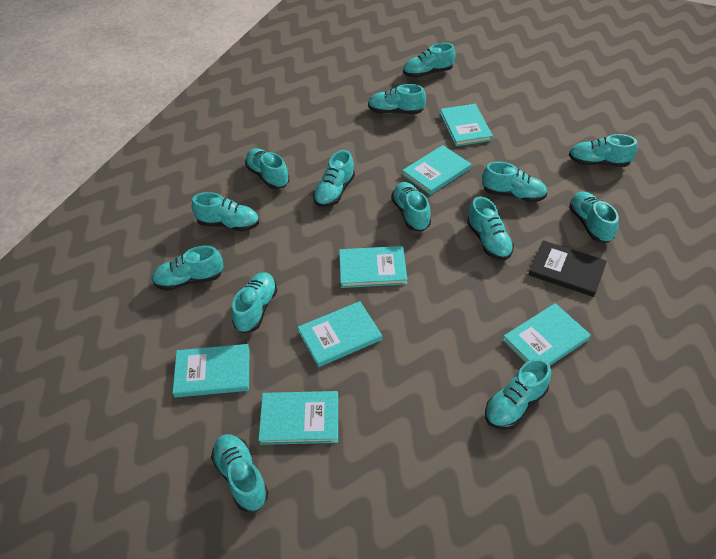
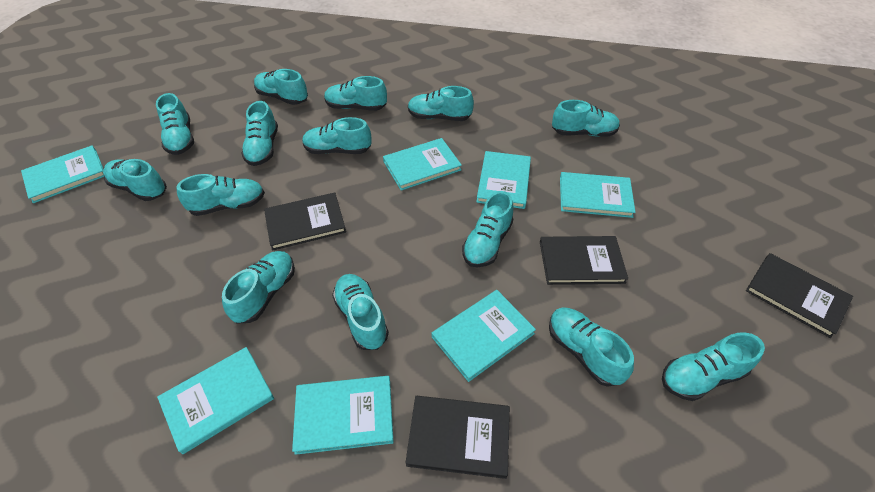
black book: [528,240,607,297] = 1 -> [264,193,346,251] [405,396,510,479] [540,236,628,285] [746,253,853,338] = 4

